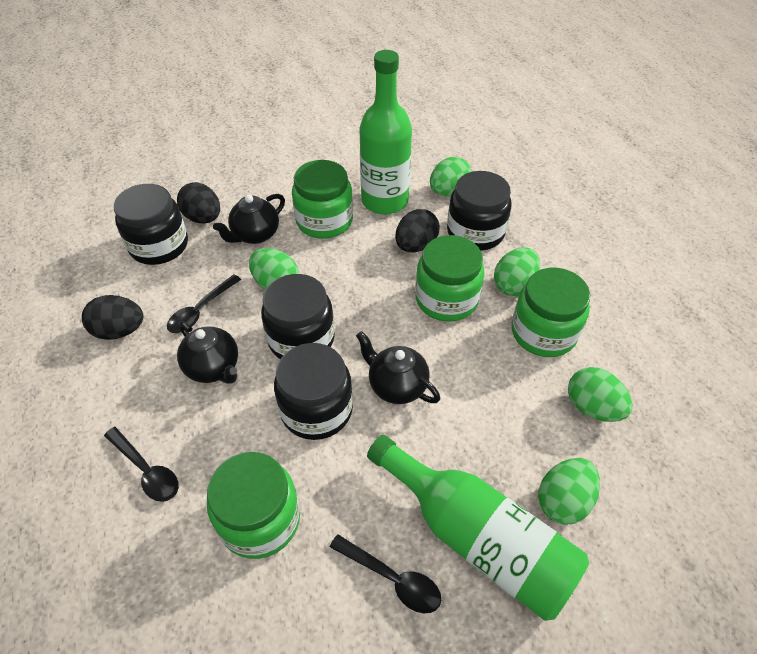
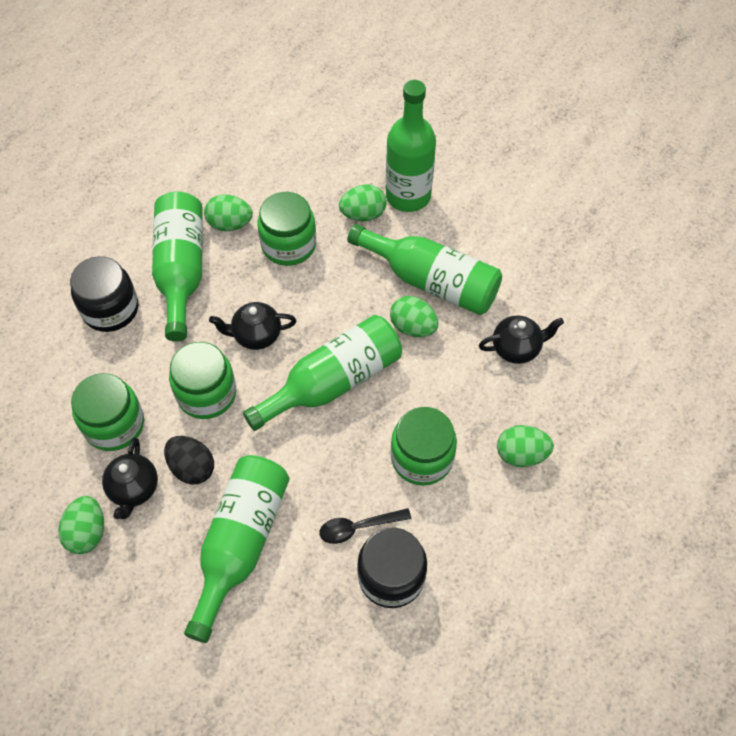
black egg: [82,295,144,340] [177,182,220,224] [395,209,440,252] = 3 -> [164,436,214,485] = 1
black jar: [114,184,188,265] [261,274,335,359] [274,343,353,440] [447,171,512,251] = 4 -> [70,256,138,332] [357,528,427,608] = 2
black spoon: [104,427,179,502] [167,274,241,333] [330,534,441,613] = 3 -> [319,508,411,544] = 1
green bottle: [359,50,412,215] [367,435,589,621] = 2 -> [152,191,203,342] [184,455,290,643] [243,315,402,431] [347,224,502,315] [386,80,436,212] = 5

